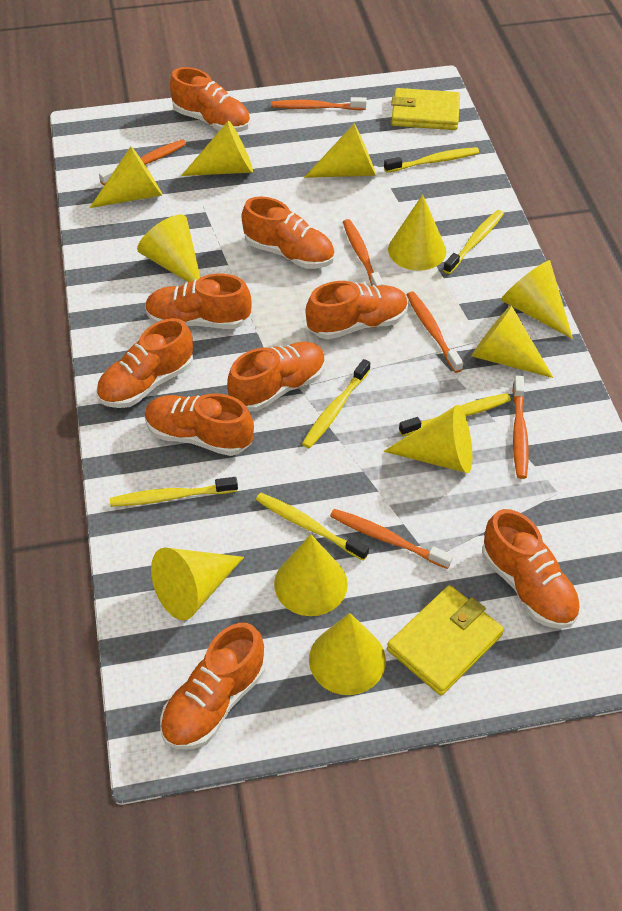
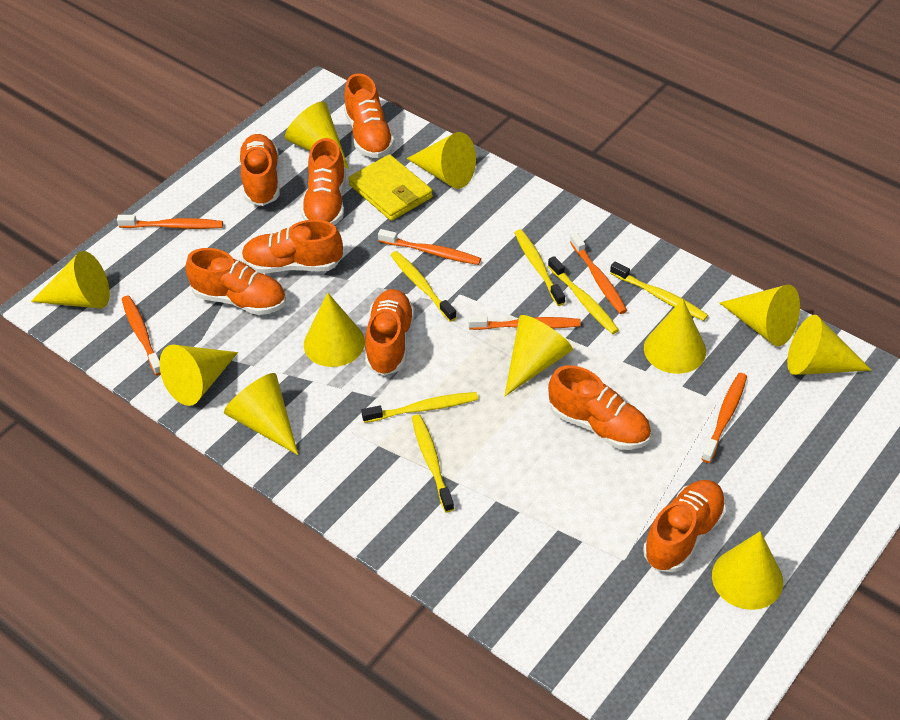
orange shoe: [96,318,193,408] [145,273,252,329] [145,393,254,456] [160,623,265,749] [170,67,250,132] [227,342,326,412] [242,196,335,269] [306,281,408,340] [482,509,581,629] = 9 -> [185,248,286,315] [238,134,280,206] [242,220,343,274] [301,138,346,225] [344,73,395,158] [365,289,415,376] [548,365,651,450] [643,480,726,573] = 8
yellow wallet: [387,585,504,695] [391,88,460,130] = 2 -> [348,154,433,221] = 1

